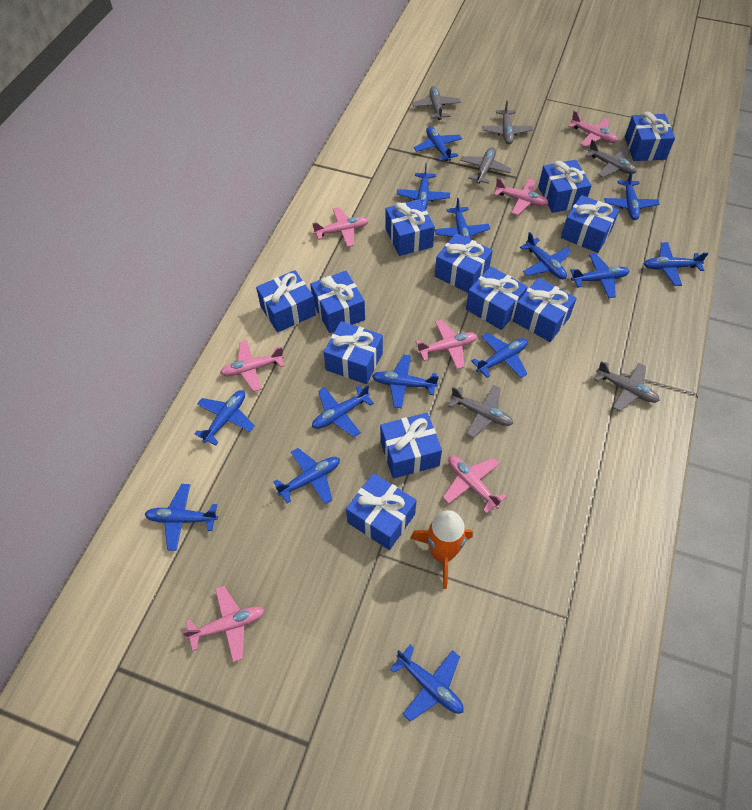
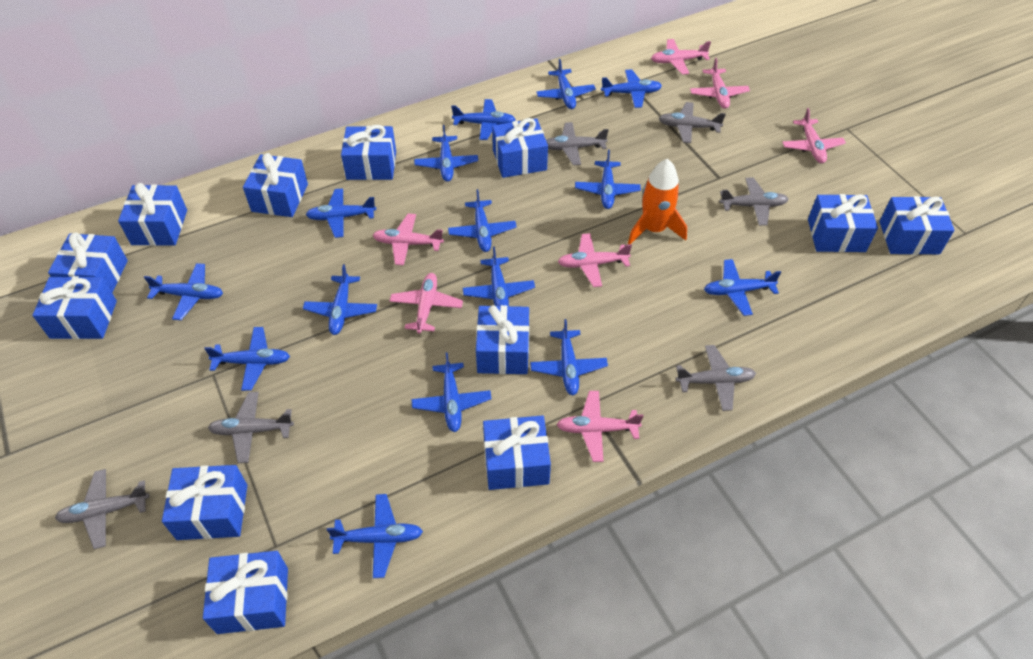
blue plane: [145,484,218,551] [194,390,255,445] [273,448,340,504] [312,385,374,437] [372,354,439,408] [390,645,464,721] [397,163,450,209] [414,126,462,161] [435,198,490,240] [471,333,528,378] [520,232,571,279] [570,254,629,298] [604,171,659,220] [644,242,708,286] = 14 -> [144,263,223,320] [204,327,290,391] [303,264,377,335] [306,188,376,238] [327,494,423,578] [412,352,491,432] [414,125,478,182] [448,189,517,252] [451,99,516,140] [463,247,535,306] [530,319,608,395] [536,59,596,109] [575,150,641,209] [601,69,662,108] [704,259,781,316] = 15

